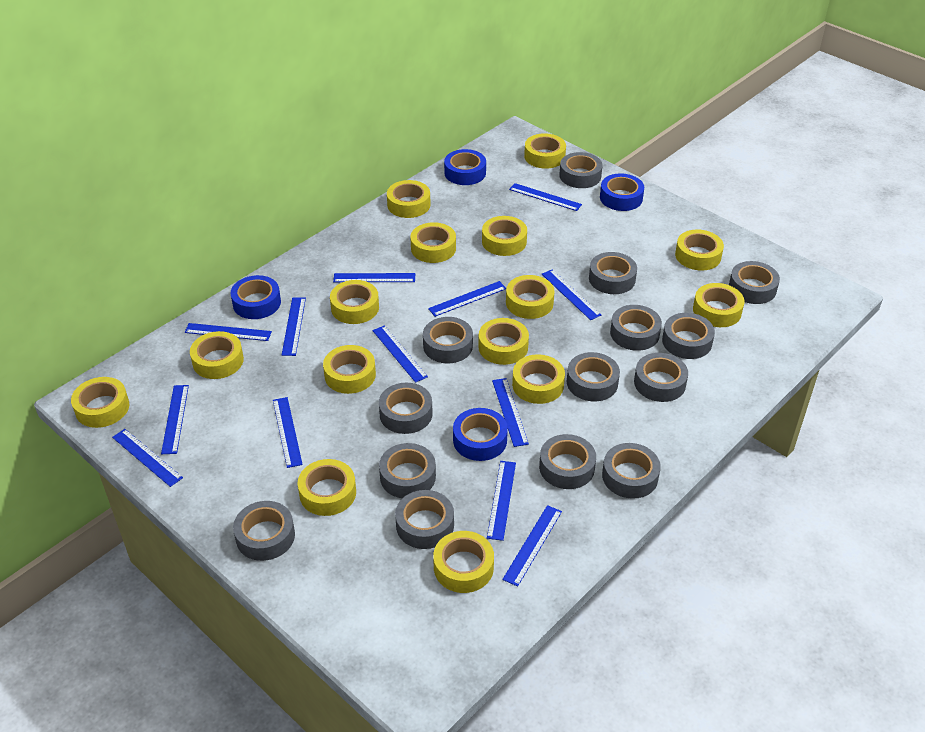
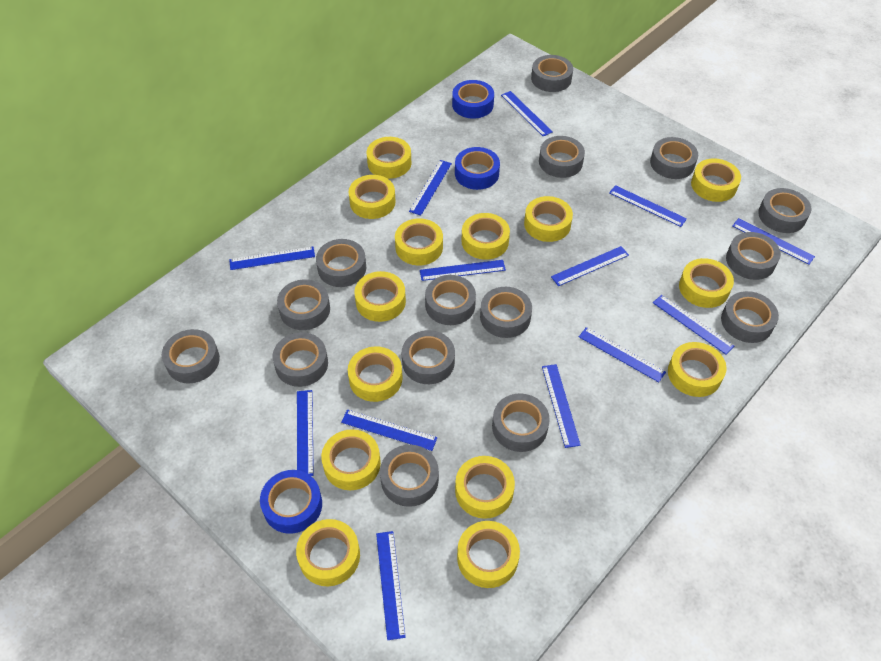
blue tape: [230,275,281,319] [444,149,486,185] [453,408,508,461] [600,173,644,211] = 4 -> [260,470,322,534] [452,80,494,119] [455,147,500,190] = 3
grey tape: [233,501,295,561] [379,383,433,434] [379,443,436,498] [395,490,454,549] [423,317,473,363] [539,434,596,489] [559,152,603,188] [567,352,620,401] [589,252,637,294] [602,443,661,499] [610,305,662,351] [634,353,688,402] [662,313,715,359] [729,261,780,304] = 14 -> [162,329,220,383] [272,332,328,387] [277,279,330,330] [316,239,366,287] [380,445,439,507] [402,330,455,384] [425,275,476,325] [480,287,532,338] [492,394,550,452] [531,55,573,92] [539,136,585,178] [650,137,698,179] [721,291,779,343] [726,232,781,280] [758,188,811,233] = 15
yellow tape: [71,377,129,428] [190,331,244,379] [298,459,356,516] [323,345,376,394] [330,280,379,324] [387,180,431,218] [410,222,456,263] [433,531,494,593] [478,318,529,365] [482,216,527,256] [506,275,554,319] [512,354,565,404] [524,133,566,169] [675,230,724,270] [693,283,745,327] = 15 -> [296,519,360,586] [321,429,381,490] [348,346,403,402] [349,175,395,219] [354,271,406,322] [367,137,411,179] [395,218,443,265] [455,456,515,519] [457,521,520,588] [462,213,510,260] [524,196,573,242] [668,342,727,397] [679,258,734,308] [691,158,741,202] = 14

